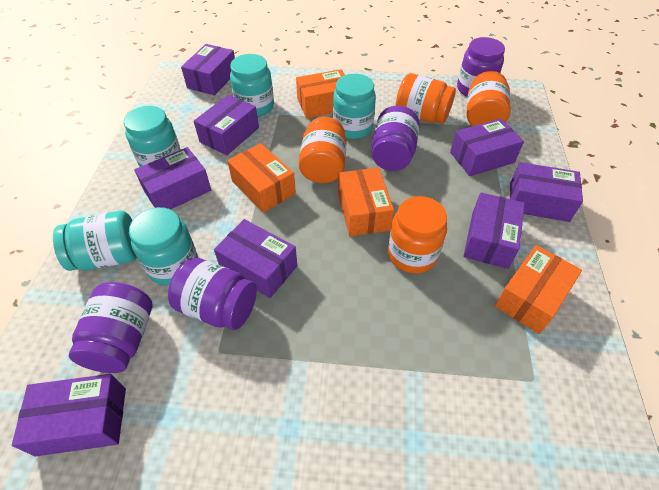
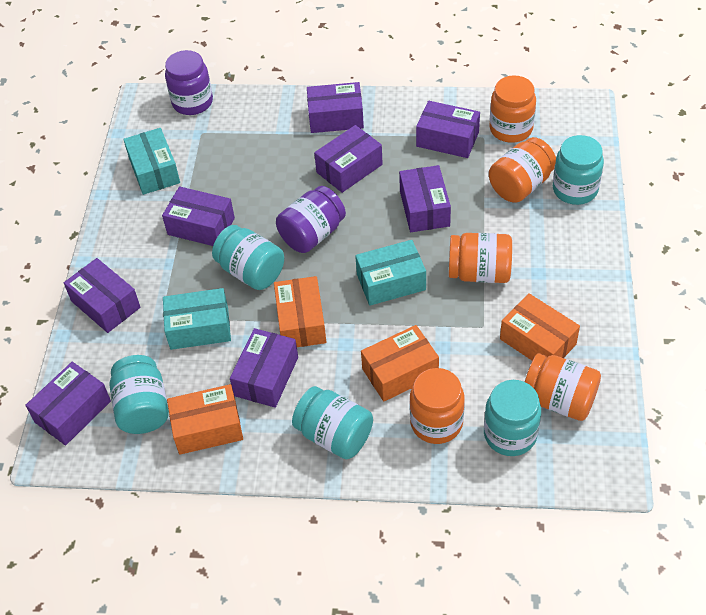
orange jar: [299,117,347,183] [388,196,447,274] [396,73,456,124] [467,71,511,126] = 4 -> [410,368,465,444] [449,233,512,283] [489,75,536,143] [489,137,556,203] [525,353,601,421] = 5
purple jar: [69,282,153,373] [168,257,257,330] [372,106,420,171] [457,37,505,97] = 4 -> [165,50,213,115] [276,186,346,253] = 2
turquoise box: none = 0 -> [123,128,180,195] [163,288,231,350] [355,240,426,306] = 3

